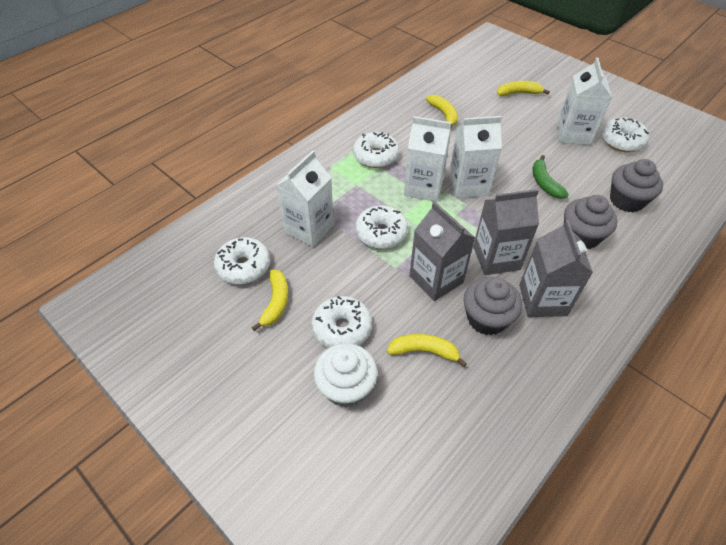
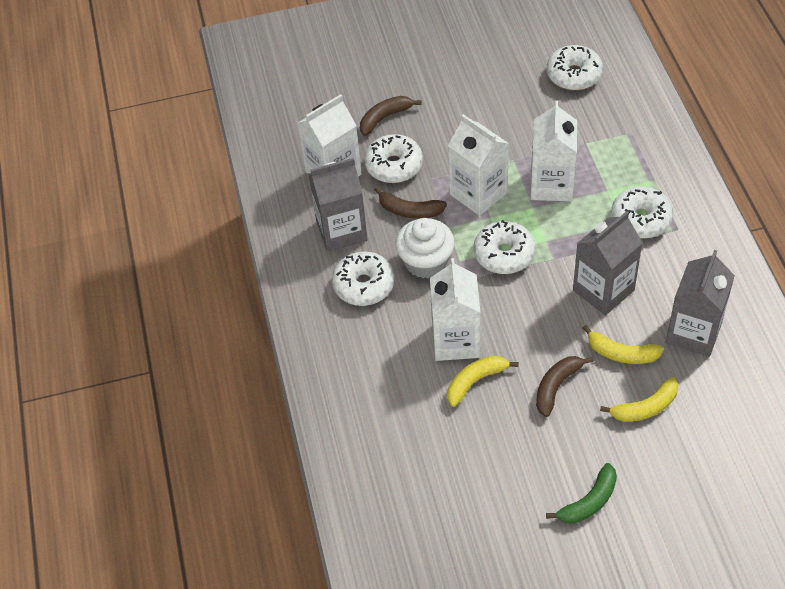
brown banana: none = 0 -> [360,96,422,136] [374,187,447,218] [536,356,594,417] = 3
grey cupcake: [464,277,522,335] [564,195,618,249] [610,159,663,212] = 3 -> none = 0
yellow banana: [252,269,288,331] [387,334,467,367] [426,95,458,128] [497,81,550,96] = 4 -> [447,355,519,407] [583,325,664,364] [600,377,679,422] = 3

